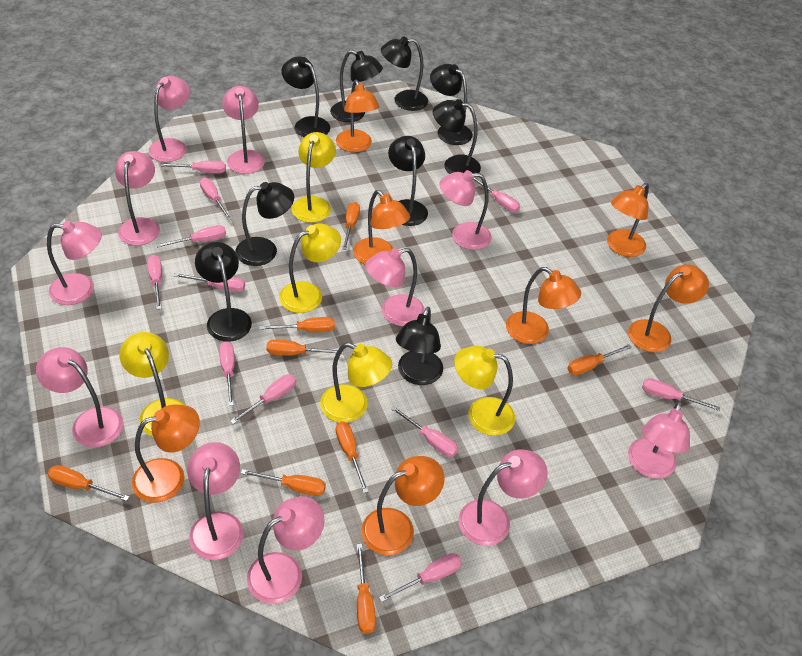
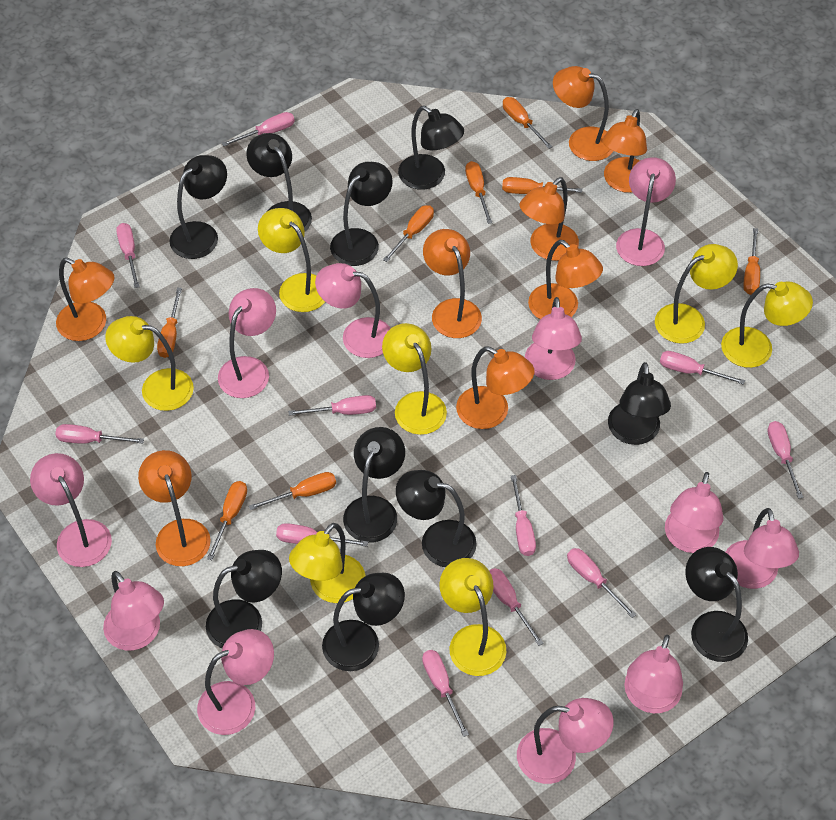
black lamp: [195,242,252,342] [235,182,294,266] [281,56,330,137] [330,50,383,122] [381,36,428,111] [388,136,428,226] [396,307,443,385] [430,64,473,145] [433,99,481,174] = 9 -> [169,155,227,259] [206,550,282,648] [246,133,312,231] [322,573,405,671] [330,162,393,266] [343,427,405,543] [396,470,477,567] [398,106,464,190] [608,362,671,445] [685,547,748,662] = 10
orange lamp: [132,404,200,503] [336,80,380,152] [353,190,410,264] [361,456,445,555] [506,267,581,344] [607,183,649,257] [628,264,709,352] = 7 -> [56,258,115,341] [138,450,211,566] [423,229,482,338] [456,347,534,429] [519,177,579,261] [528,240,603,319] [553,66,613,161] [602,109,647,193] = 8
yellow lamp: [120,332,185,437] [279,224,341,313] [292,132,336,223] [320,343,392,423] [454,346,515,436] = 5 -> [105,316,194,411] [258,208,325,312] [289,523,365,603] [382,323,447,435] [439,558,506,676] [655,244,738,344] [721,281,813,368] = 7

